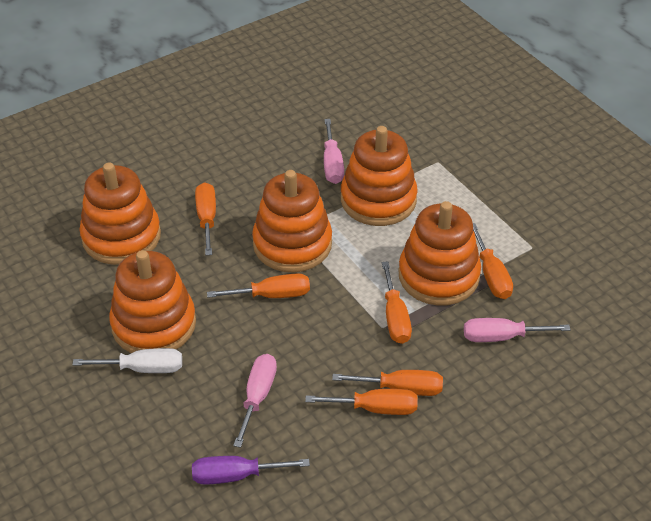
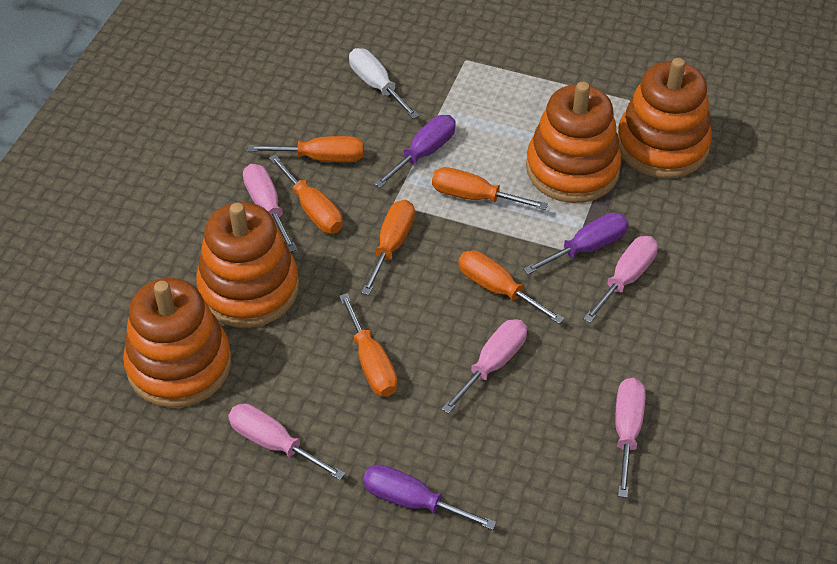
orange stacking toy: [79,162,161,265] [109,250,196,353] [252,170,332,272] [341,126,418,226] [398,201,481,305] = 5 -> [123,278,231,408] [196,202,299,328] [526,82,622,203] [618,58,712,178] = 4
pink screwdriver: [233,354,277,448] [324,119,344,184] [464,318,570,342] = 3 -> [228,404,346,480] [243,164,297,252] [442,319,527,414] [583,236,658,323] [615,378,646,498] = 5
purple screwdriver: [192,456,310,485] = 1 -> [363,464,497,530] [374,115,456,188] [523,212,629,275] = 3

